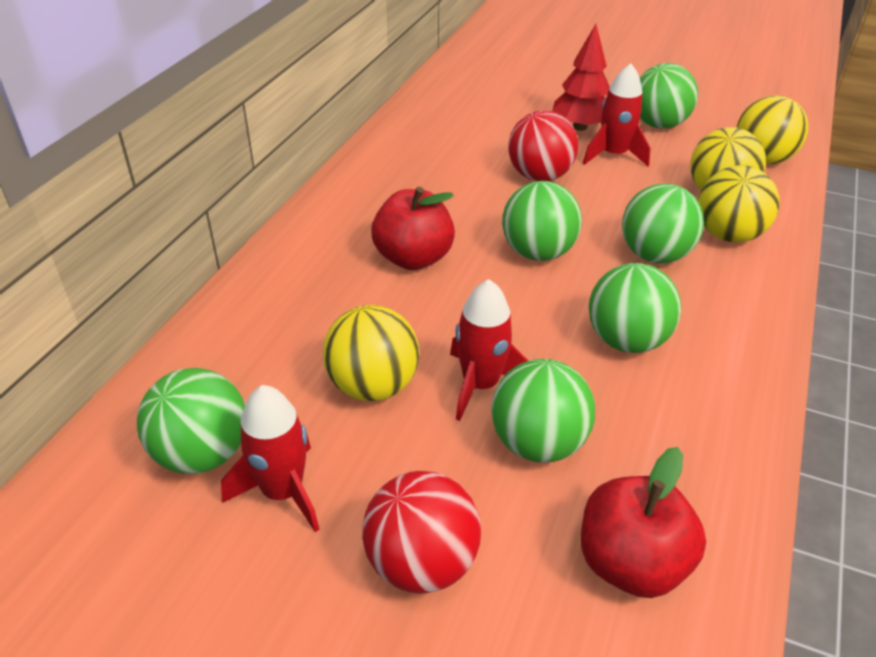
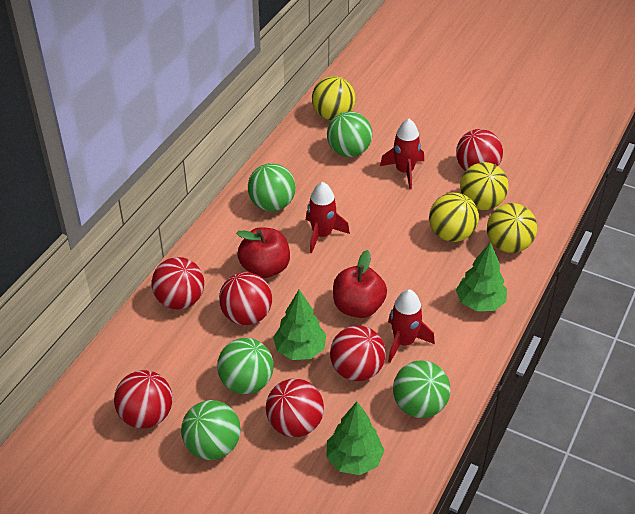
green ball: [137,368,245,474] [491,359,595,463] [502,181,582,261] [589,263,681,353] [622,183,704,263] [640,63,698,129] = 6 -> [181,400,241,460] [217,338,273,394] [248,163,295,211] [327,111,372,157] [393,360,450,418] = 5
green tree: none = 0 -> [273,290,326,360] [326,402,384,475] [456,242,507,311] = 3
red ball: [362,471,481,594] [508,110,578,181] = 2 -> [114,370,173,429] [152,257,204,310] [219,272,272,325] [266,378,324,437] [330,326,386,381] [456,129,503,171] = 6
red tree: [552,24,610,131] = 1 -> none = 0

